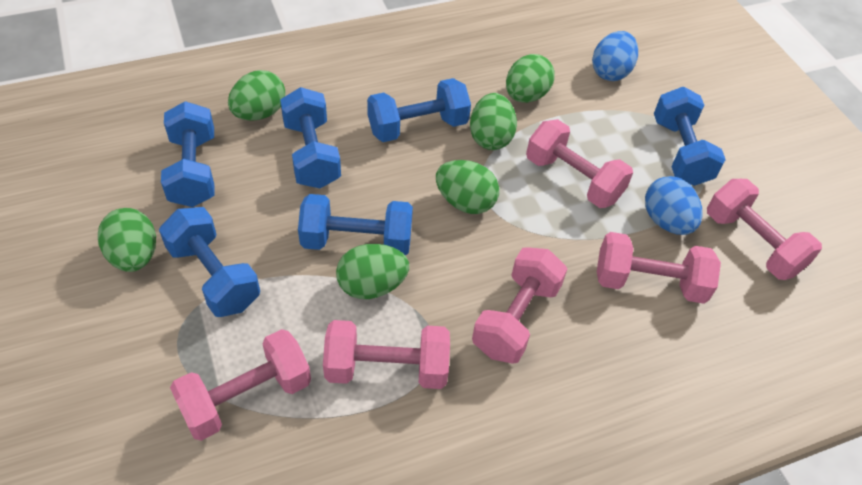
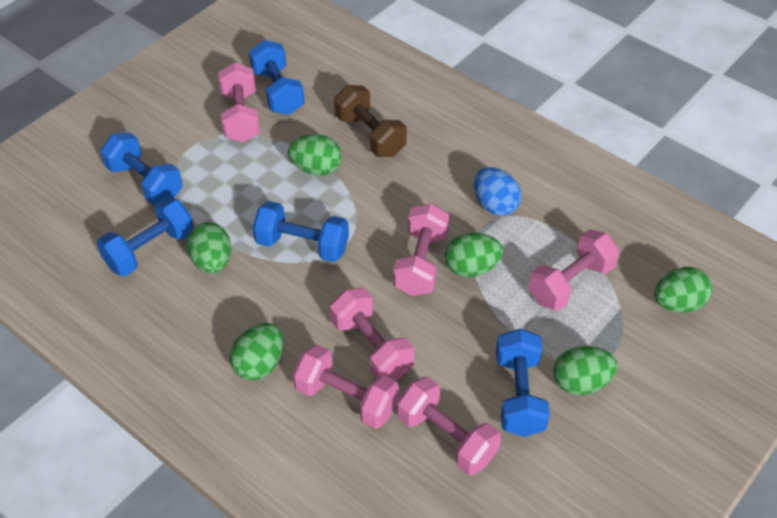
blue dumbbell: [159,207,260,317] [161,101,214,207] [280,87,341,188] [298,194,413,256] [367,78,471,142] [654,87,726,186] = 6 -> [97,197,194,276] [100,132,182,205] [249,40,305,115] [252,201,349,262] [496,329,550,437] = 5
blue egg: [592,31,638,81] [645,176,702,235] = 2 -> [474,167,521,216] = 1
brown dumbbell: none = 0 -> [334,85,407,157] = 1

